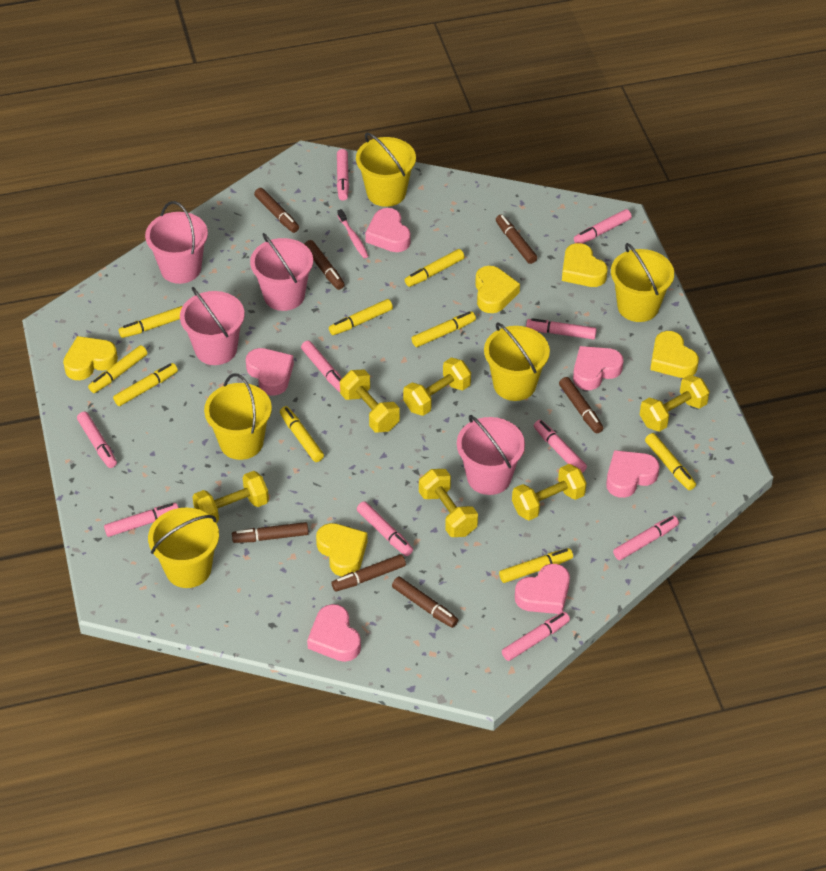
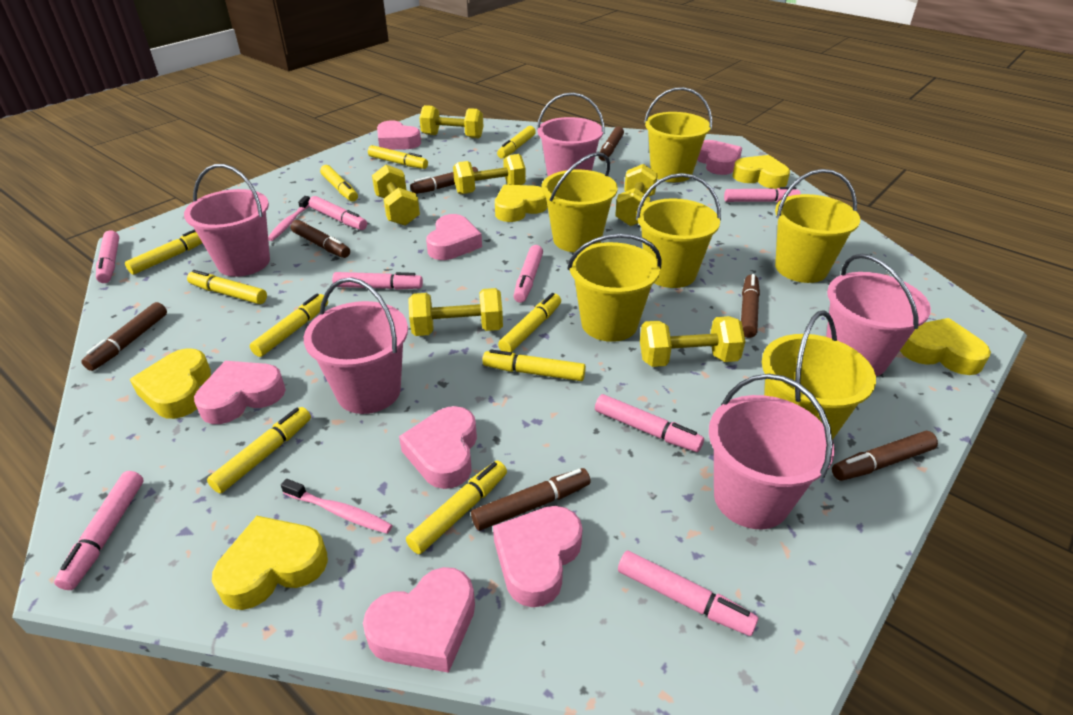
pink bucket: [145,201,208,284] [180,287,245,365] [250,233,313,311] [457,415,525,495] = 4 -> [184,164,270,277] [304,277,408,414] [537,93,605,176] [709,374,835,529] [826,254,931,376] = 5
pink heart: [246,348,294,396] [307,604,361,662] [365,208,411,252] [515,564,570,614] [573,346,624,390] [606,450,660,498] = 6 -> [194,361,286,424] [363,567,475,673] [377,121,421,150] [399,406,477,489] [426,214,482,260] [493,506,583,607] [697,140,742,175] = 7
pink marker: [77,412,117,468] [104,503,179,537] [301,341,342,392] [337,149,349,201] [357,501,413,556] [502,612,570,661] [526,318,597,339] [534,420,587,473] [574,209,632,244] [613,516,679,560] = 10 -> [54,471,144,590] [96,231,119,283] [309,196,367,230] [332,272,423,290] [513,245,543,303] [595,394,704,452] [618,551,758,636] [724,187,801,202] = 8
pink toothbrush: [337,209,368,258] = 1 -> [268,196,310,241] [281,479,393,534] = 2
yellow bucket: [148,508,219,588] [204,373,272,460] [356,133,416,207] [484,322,550,401] [611,243,674,322] = 5 -> [542,152,618,252] [567,234,662,342] [636,173,721,288] [644,87,712,182] [762,310,876,440] [775,169,860,283] = 6
yellow marker: [88,345,147,393] [113,363,178,406] [119,306,183,338] [280,406,324,462] [329,299,393,335] [405,249,464,287] [411,311,476,347] [499,548,573,583] [645,433,696,490] = 9 -> [125,229,202,275] [187,270,267,304] [207,407,311,494] [250,294,328,357] [320,165,358,202] [368,145,428,169] [406,461,507,554] [482,349,586,381] [497,126,536,159] [498,293,561,353] = 10

